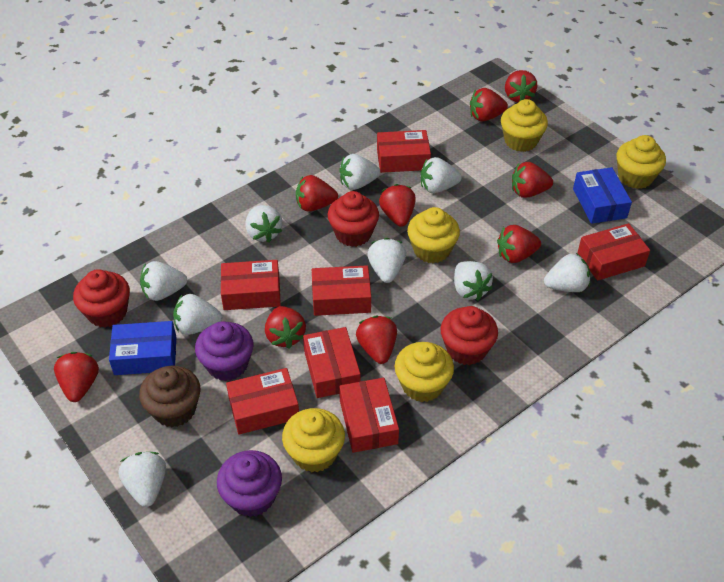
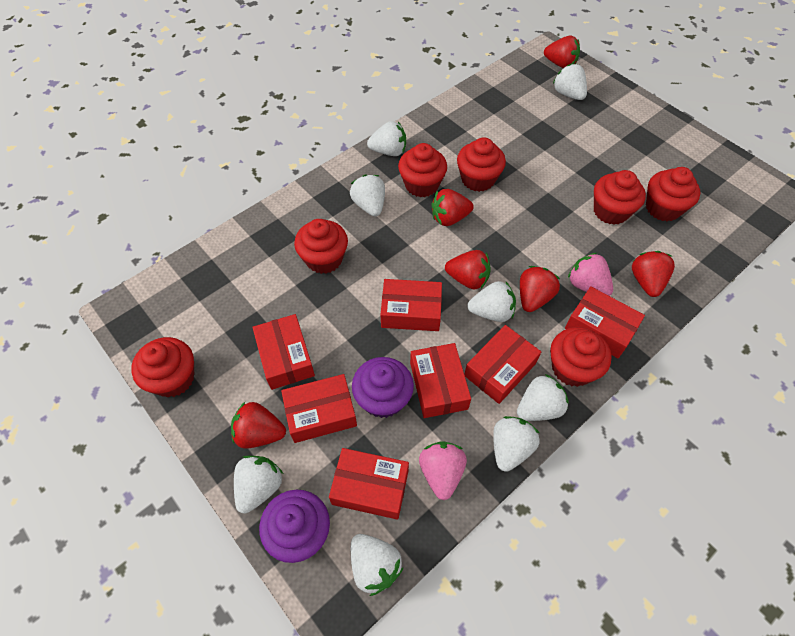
blue box: [109,321,176,375] [573,167,632,224] = 2 -> none = 0
brown cupcake: [139,365,200,427] = 1 -> none = 0
pink strawberry: none = 0 -> [419,441,467,500] [568,253,613,296] = 2
red cupcake: [73,269,130,327] [328,191,379,247] [440,306,498,365] = 3 -> [131,337,194,398] [294,219,348,274] [398,143,447,197] [457,137,506,192] [550,327,612,387] [594,170,646,225] [646,167,700,221] = 7
red strawberry: [54,352,99,402] [265,306,306,349] [296,175,338,211] [356,316,397,364] [379,184,416,227] [470,88,508,122] [497,225,541,263] [505,70,537,102] [512,162,553,198] = 9 -> [231,402,286,449] [431,189,474,226] [445,250,491,290] [520,266,560,312] [544,36,580,68] [632,251,675,297] = 6
white strawberry: [119,452,166,507] [140,261,187,301] [173,294,222,335] [246,205,282,242] [339,154,380,190] [367,238,406,283] [421,157,462,193] [454,261,493,300] [544,253,590,292] = 9 -> [234,456,283,514] [350,174,385,216] [351,534,404,596] [367,121,406,156] [468,281,516,322] [493,416,540,472] [517,374,569,421] [553,63,587,100] = 8
yellow cupcake: [282,408,345,472] [395,342,454,402] [407,207,460,263] [501,99,548,152] [617,135,666,189] = 5 -> none = 0

